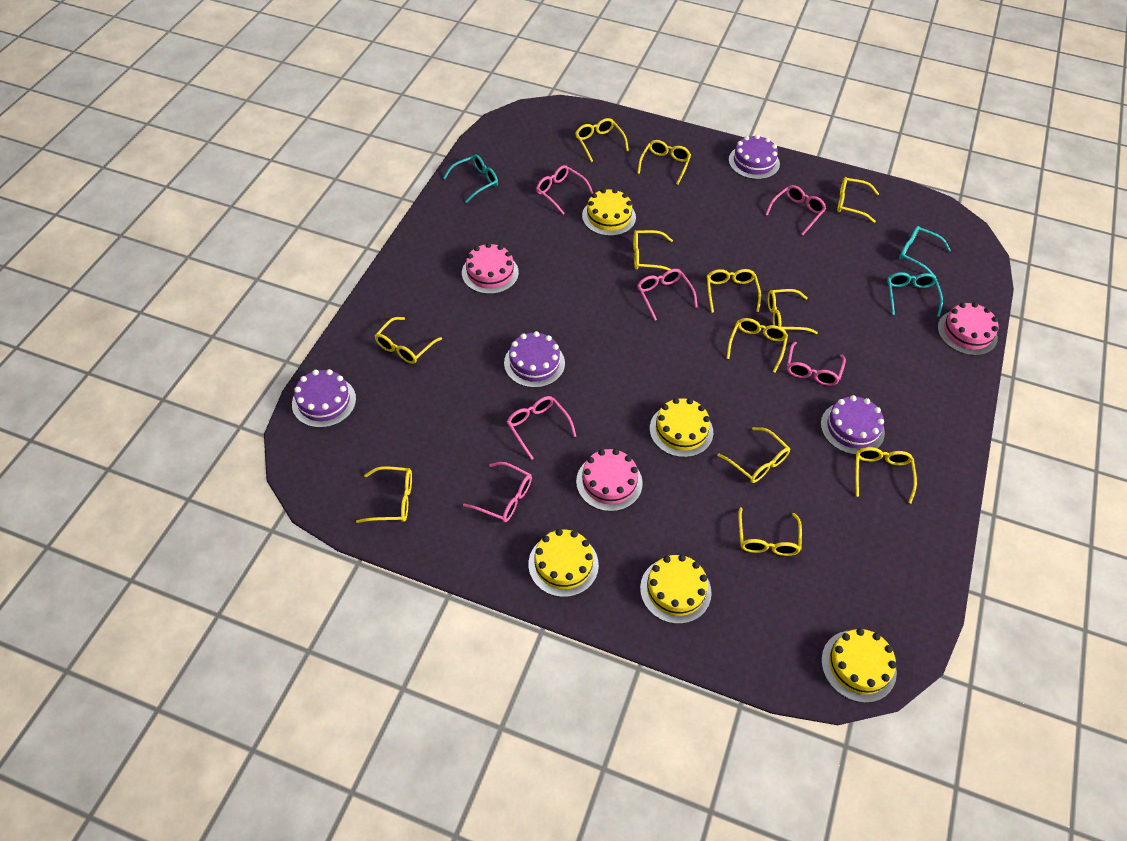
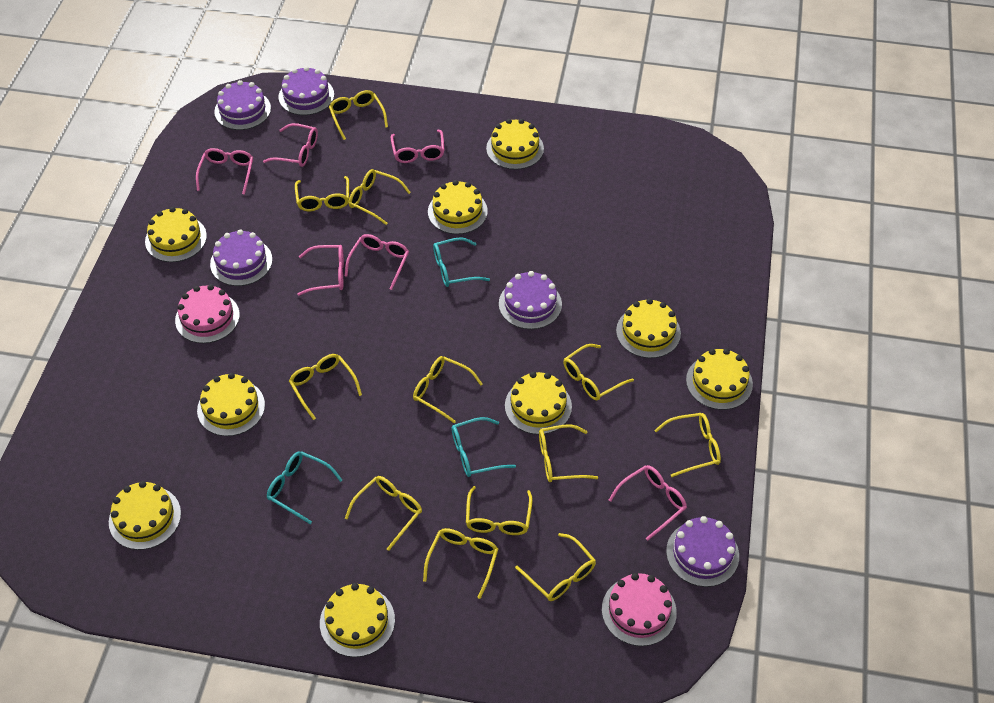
pink cake: [462,243,519,294] [576,449,643,511] [938,302,998,356] = 3 -> [175,284,240,343] [602,573,677,646] = 2
purple cake: [292,369,356,428] [504,331,565,388] [728,135,780,179] [821,395,885,455] = 4 -> [210,230,273,286] [214,80,271,130] [279,66,334,115] [499,271,562,329] [666,516,739,587] = 5
yellow cake: [528,529,599,597] [582,188,636,236] [640,554,712,624] [650,398,713,457] [821,628,897,703] = 5 -> [109,481,181,550] [145,207,207,262] [197,373,265,436] [320,583,395,657] [428,180,488,234] [486,119,544,170] [505,372,572,435] [616,298,681,358] [686,348,753,410] = 9

